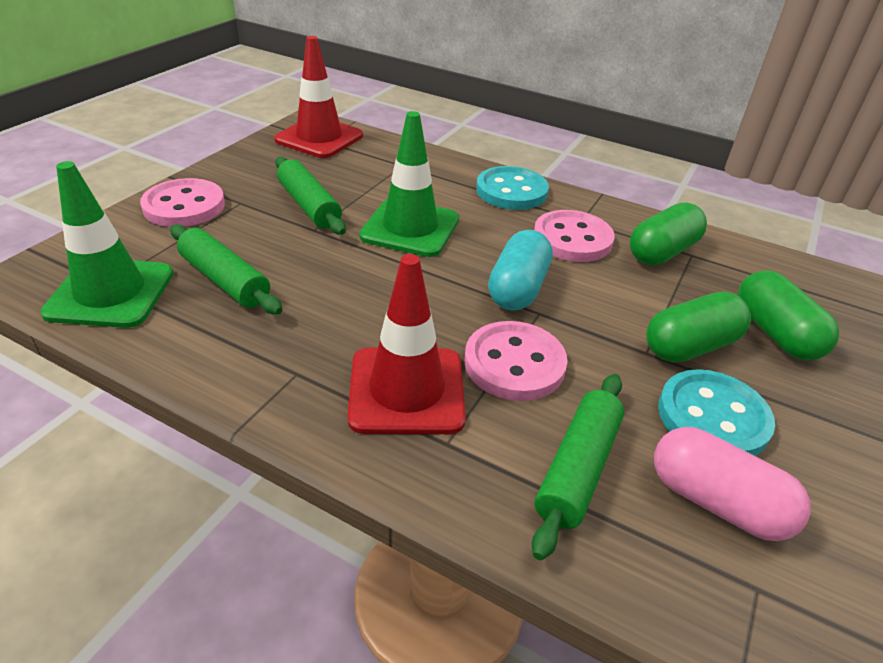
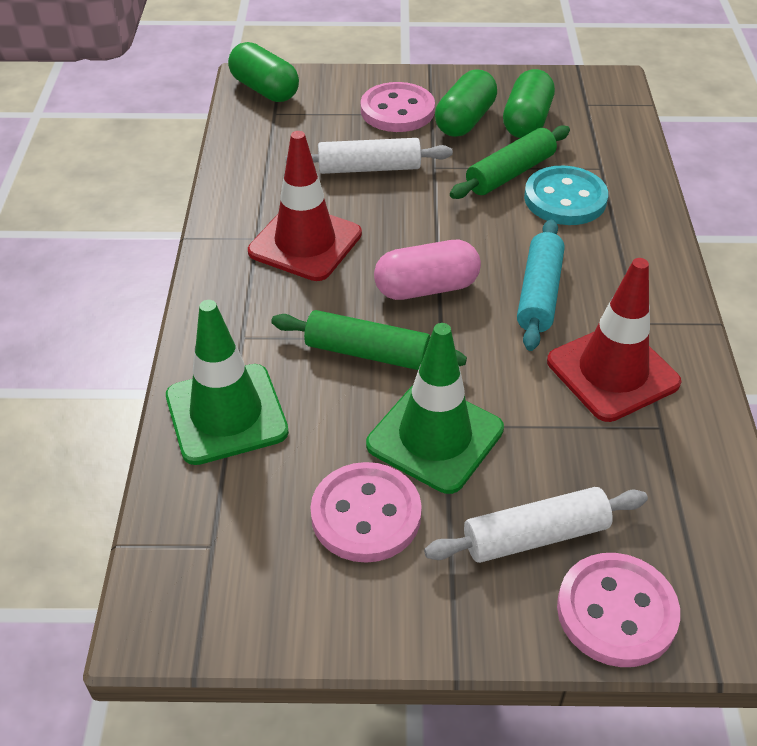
green rolling pin: [170,224,283,314] [275,157,346,235] [532,374,624,560] = 3 -> [271,310,467,370] [450,125,570,199] = 2
turquoise button: [476,166,549,210] [658,369,775,456] = 2 -> [524,166,608,225] = 1
turquoise capsule: [488,230,553,311] = 1 -> none = 0
turquoise rolling pin: none = 0 -> [517,219,565,351] = 1
white rolling pin: none = 0 -> [285,138,453,174] [424,487,648,563] = 2

